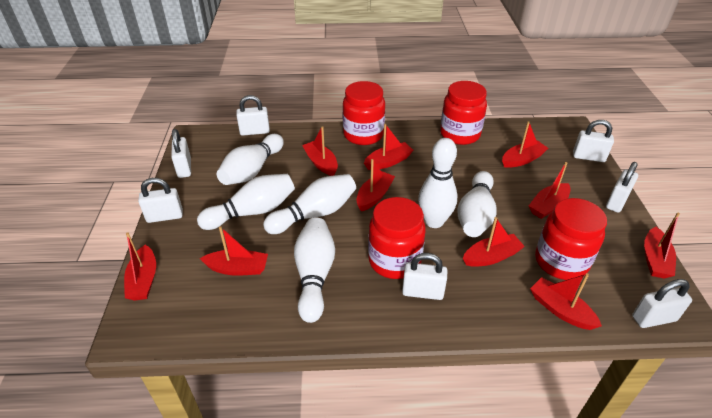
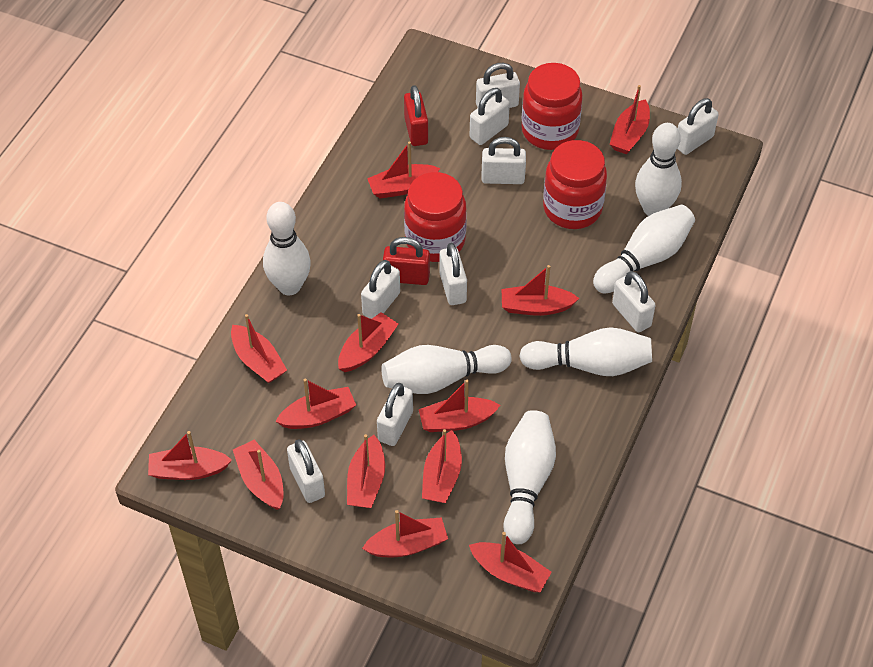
red boat: [124,232,156,301] [200,226,268,276] [302,126,338,176] [356,159,395,211] [364,124,413,170] [463,217,525,267] [502,121,548,168] [529,162,571,219] [530,273,602,330] [644,213,680,278] = 10 -> [148,431,232,480] [231,314,287,383] [233,439,284,510] [275,379,356,429] [338,312,398,372] [347,434,385,508] [362,510,448,557] [367,141,440,199] [419,380,500,432] [422,429,462,503] [469,532,551,592] [502,265,579,316] [610,85,650,154] = 13
red jar: [342,81,385,145] [368,197,426,279] [440,81,487,145] [535,198,607,280] = 4 -> [404,172,467,262] [521,63,583,150] [543,140,607,229] = 3
red padlock: none = 0 -> [383,237,430,285] [404,85,428,146] = 2
white padlock: [138,178,183,223] [171,129,191,178] [236,95,270,136] [402,253,447,300] [573,120,614,162] [606,162,638,213] [632,279,692,328] = 7 -> [287,439,325,503] [361,260,400,319] [377,383,413,446] [439,243,467,305] [470,88,510,145] [476,63,520,108] [481,137,526,184] [612,271,656,332] [677,98,719,155] = 9

